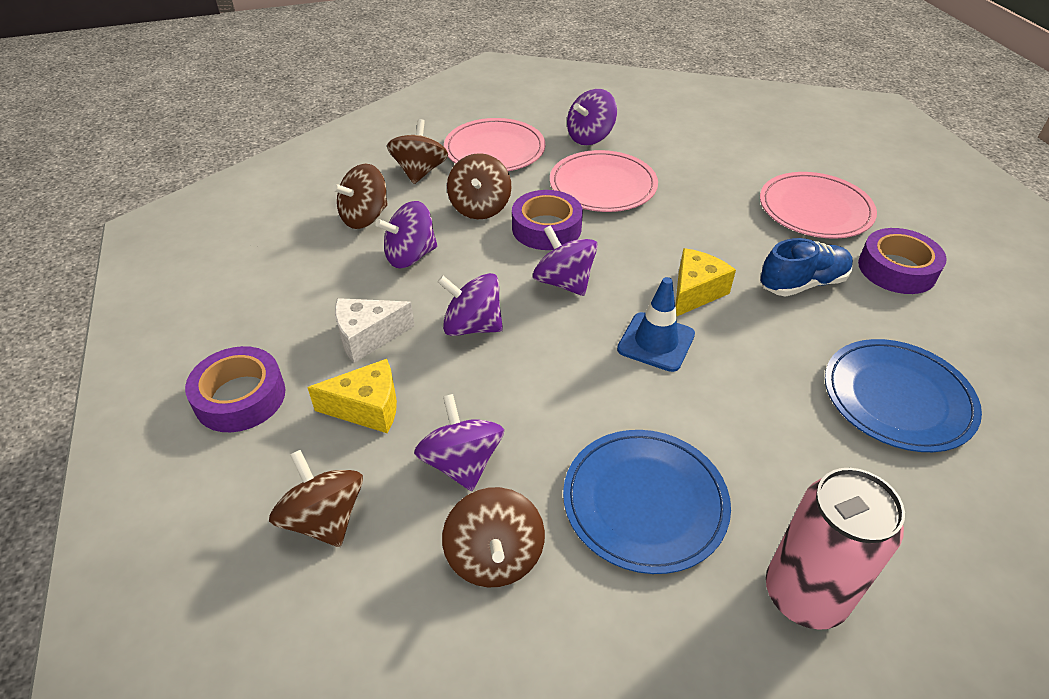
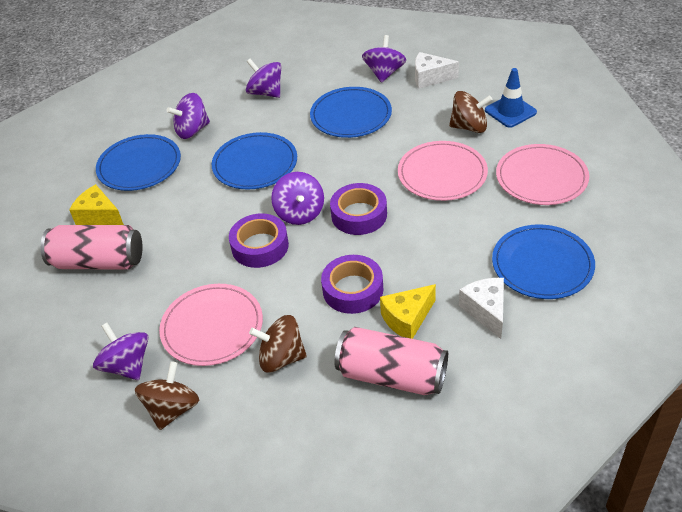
blue plate: [563,430,731,574] [825,339,982,452] = 2 -> [96,134,181,191] [212,132,297,190] [310,87,392,138] [492,224,595,299] = 4
blue shoe: [760,238,853,296] = 1 -> none = 0
brown spinning top: [269,450,363,547] [332,164,388,229] [387,119,448,184] [442,487,545,587] [447,153,512,219] = 5 -> [135,361,199,430] [249,315,307,373] [449,91,492,133] = 3
pink can: [766,468,905,630] = 1 -> [41,225,142,270] [335,327,448,395] = 2
white cheese: [335,298,415,363] = 1 -> [415,52,459,89] [459,278,504,339] = 2

